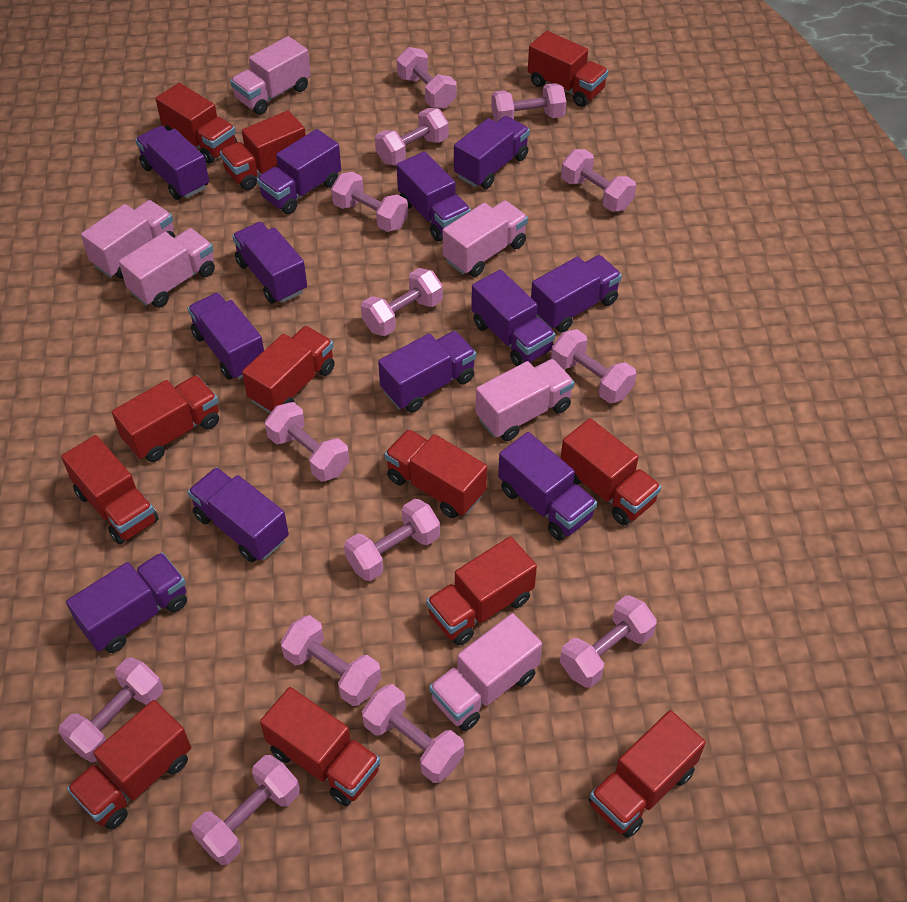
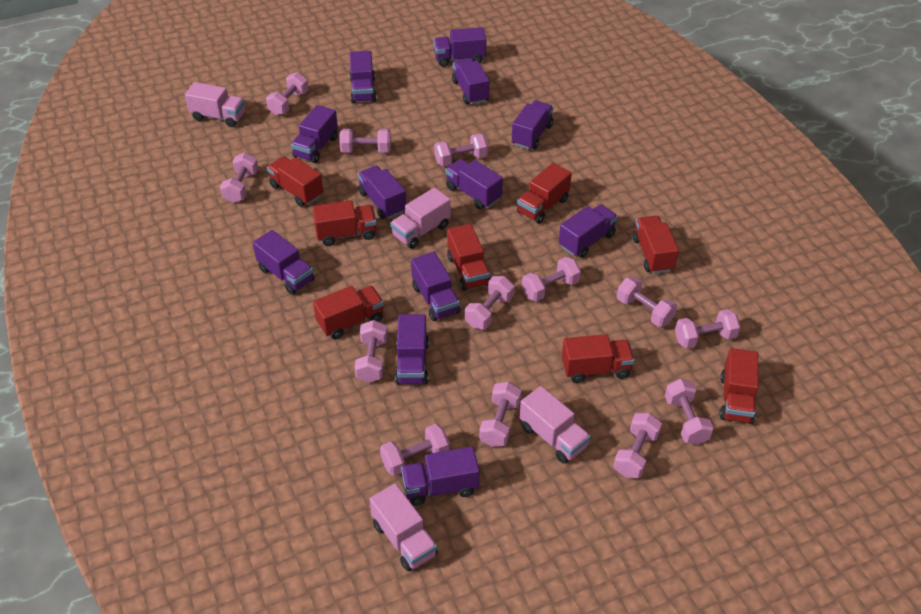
pink dumbbell: [59,657,163,762] [191,755,300,865] [265,402,349,482] [280,615,381,706] [331,172,408,232] [344,499,440,581] [361,268,443,336] [362,684,464,783] [375,108,449,165] [397,47,456,109] [491,83,566,122] [551,329,636,403] [560,595,657,688] [561,149,636,212] = 14 -> [220,152,259,203] [266,72,309,115] [339,129,391,153] [355,320,388,383] [380,424,450,476] [434,133,488,166] [465,276,515,329] [479,382,522,447] [522,257,581,302] [613,413,662,478] [617,276,677,327] [665,379,714,445] [675,309,741,349] = 13
pink truck: [81,200,175,279] [119,228,215,308] [230,36,311,115] [429,613,542,731] [443,200,528,277] [475,359,574,441] = 6 -> [185,82,245,127] [370,483,438,571] [390,187,451,249] [520,386,591,464] = 4
red truck: [61,435,159,545] [67,700,191,830] [112,375,219,462] [156,83,237,164] [220,110,306,190] [242,326,335,413] [260,687,380,806] [385,429,487,518] [426,536,537,646] [528,31,608,107] [561,418,661,525] [589,710,706,838] = 12 -> [267,156,323,206] [312,200,377,246] [313,286,384,339] [447,224,490,291] [517,163,572,224] [562,334,634,383] [633,216,679,274] [720,348,759,424] = 8

